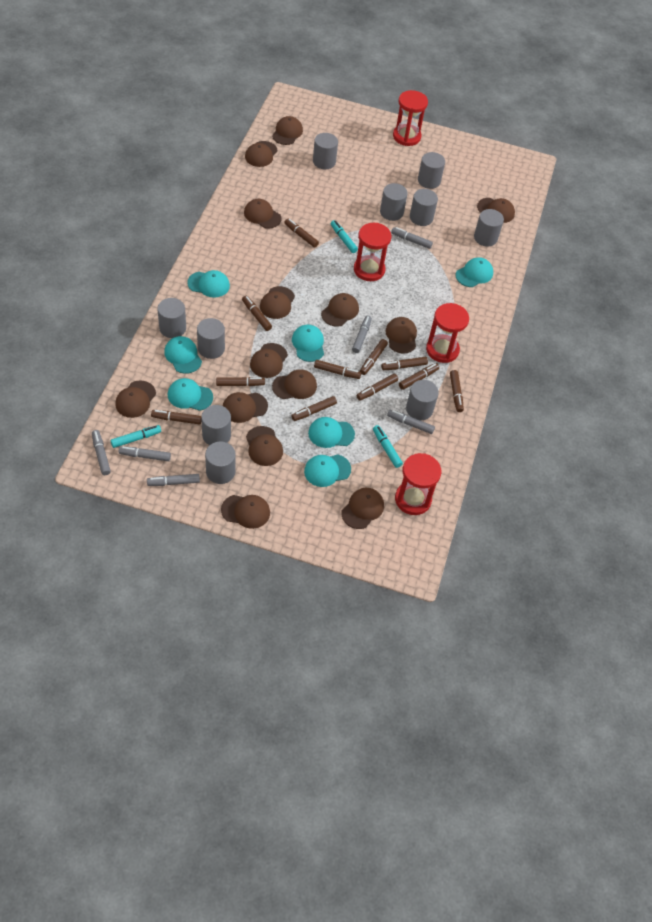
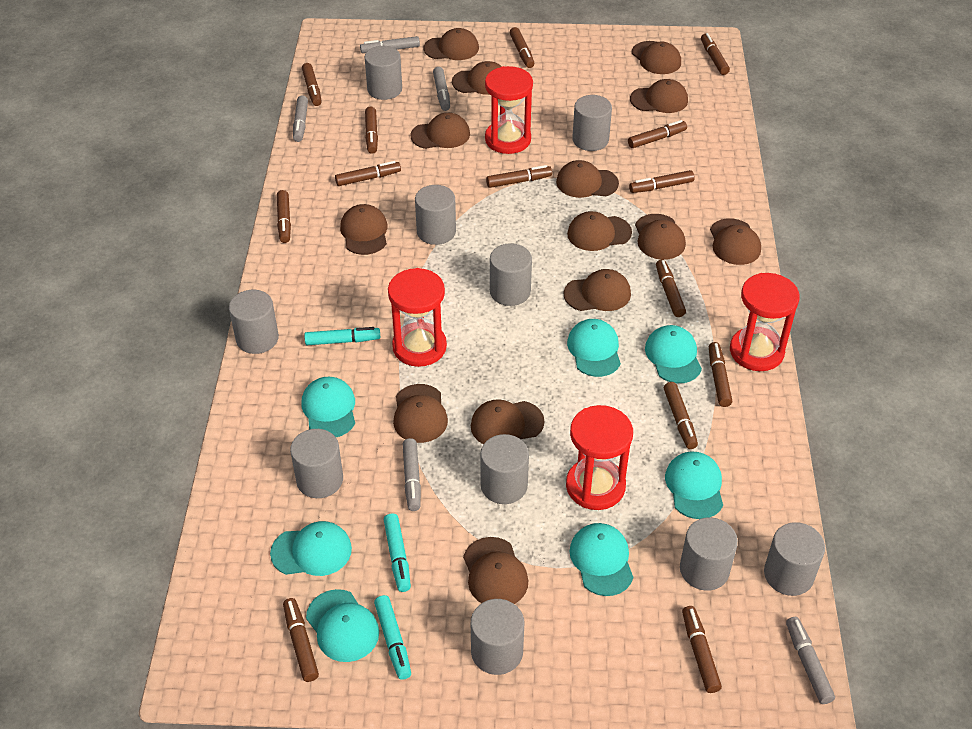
brown marker: [151,410,202,425] [216,377,265,386] [242,296,272,331] [284,219,319,248] [291,396,337,421] [314,360,361,379] [357,374,398,401] [360,339,388,375] [381,357,428,370] [399,363,439,390] [450,370,464,412] = 11 -> [277,190,291,243] [283,598,319,682] [302,63,322,106] [335,161,401,186] [365,106,378,154] [486,165,552,188] [510,27,534,68] [628,120,687,148] [629,170,695,193] [656,260,686,317] [664,382,698,449] [682,606,722,693] [701,33,730,75] [709,342,732,407] = 14
grey marker: [92,430,111,475] [119,446,171,461] [147,474,200,486] [352,315,372,353] [387,410,435,434] [391,227,433,249] = 6 -> [293,95,308,142] [360,36,420,53] [403,438,421,511] [433,67,450,111] [786,617,835,704] = 5

